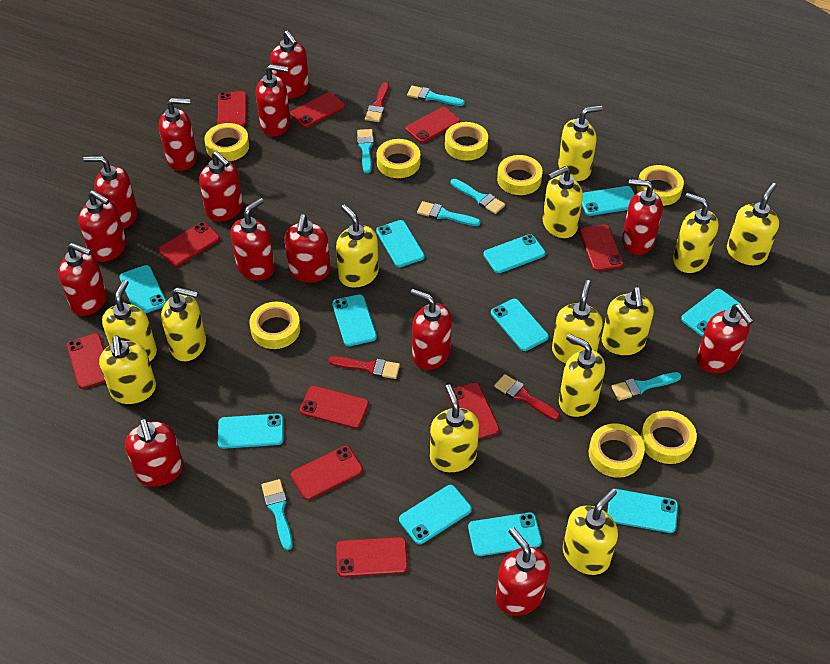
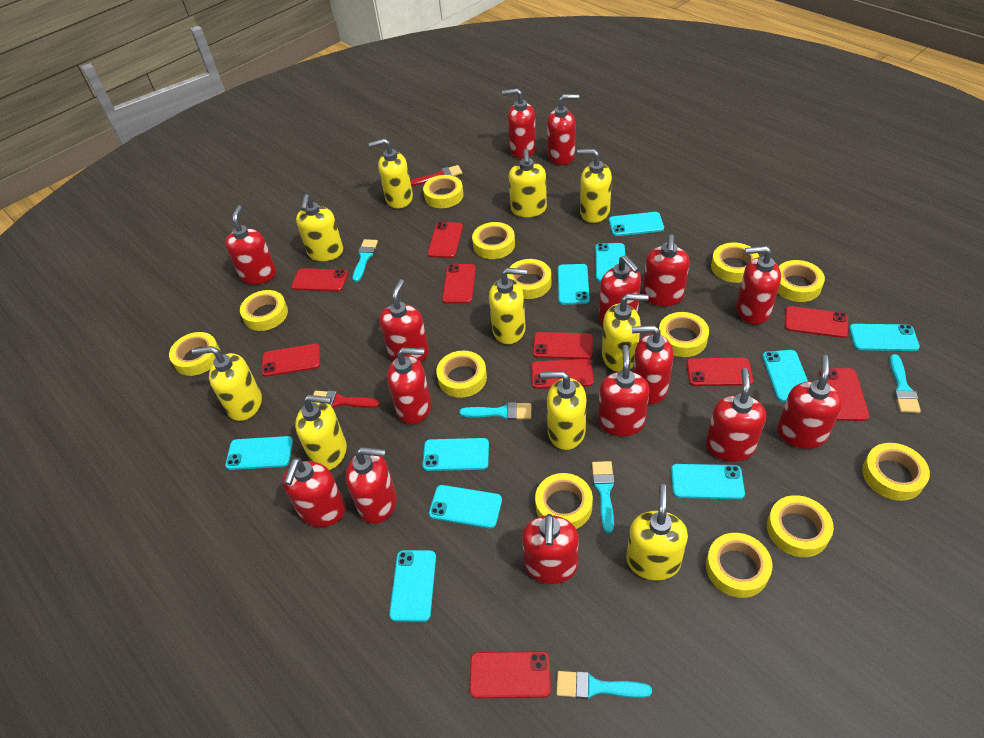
red brush: [328,356,400,379] [365,82,389,122] [494,374,560,420] = 3 -> [313,391,380,408] [410,165,462,186] = 2
red soap dispenser: [58,243,107,316] [78,190,126,262] [83,156,138,229] [125,418,184,487] [159,98,197,171] [199,151,243,222] [231,198,275,280] [256,64,290,136] [270,30,309,99] [285,214,330,283] [410,289,452,370] [496,527,550,616] [622,179,663,255] [697,304,754,373] = 14 -> [225,205,276,285] [282,458,346,527] [345,447,397,524] [379,279,429,362] [387,348,431,424] [502,88,536,158] [522,514,579,584] [547,94,579,165] [598,345,650,436] [599,255,641,324] [632,325,674,404] [643,234,690,306] [706,368,766,462] [736,246,781,325] [777,355,843,449] = 15
turquoise brush: [261,479,293,550] [357,129,374,173] [407,86,465,106] [417,201,481,226] [451,179,505,214] [611,372,681,401] = 6 -> [352,239,378,282] [459,402,531,420] [556,671,652,699] [592,461,615,533] [890,354,921,413] = 5
turquoise phone: [119,265,166,314] [218,414,284,449] [332,294,377,346] [376,220,425,267] [399,485,472,544] [468,512,542,556] [483,234,546,273] [491,299,549,351] [582,186,635,216] [607,489,678,533] [681,289,740,337] = 11 -> [225,436,293,470] [389,550,436,622] [422,438,489,471] [429,485,502,528] [558,264,590,305] [595,243,626,282] [609,212,664,236] [671,464,745,499] [762,350,808,402] [849,324,920,351] = 10
yellow soap dispenser: [99,336,156,404] [102,280,157,362] [161,287,206,361] [336,204,379,288] [430,384,479,472] [543,166,583,238] [552,280,603,364] [558,105,603,181] [559,334,605,417] [563,488,618,575] [602,287,654,355] [673,193,718,273] [727,183,779,265] = 13 -> [192,346,262,421] [295,395,347,470] [296,194,343,261] [369,138,413,209] [489,268,527,344] [508,149,547,217] [540,371,587,450] [577,149,612,223] [602,294,649,372] [626,484,688,580] = 10
yellow tape: [204,123,249,161] [249,302,301,349] [377,139,420,178] [445,122,488,161] [497,155,542,195] [589,423,645,478] [637,165,684,206] [640,411,697,464] = 8 -> [169,332,221,376] [240,290,288,331] [423,175,464,208] [436,351,487,398] [472,222,515,259] [507,259,551,299] [535,473,593,529] [659,312,709,357] [706,533,772,598] [711,243,759,283] [767,495,834,557] [777,260,825,302] [862,443,930,501] = 13

